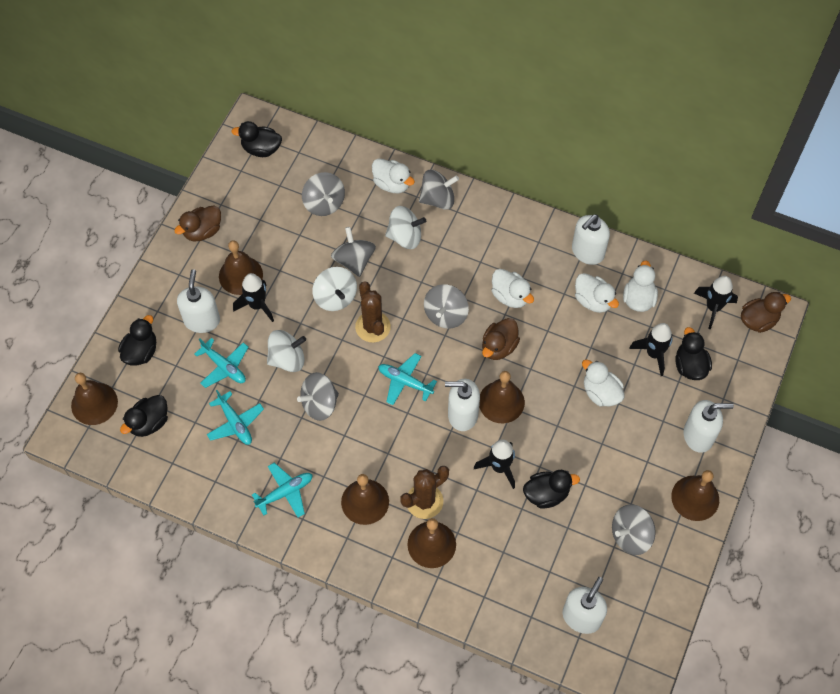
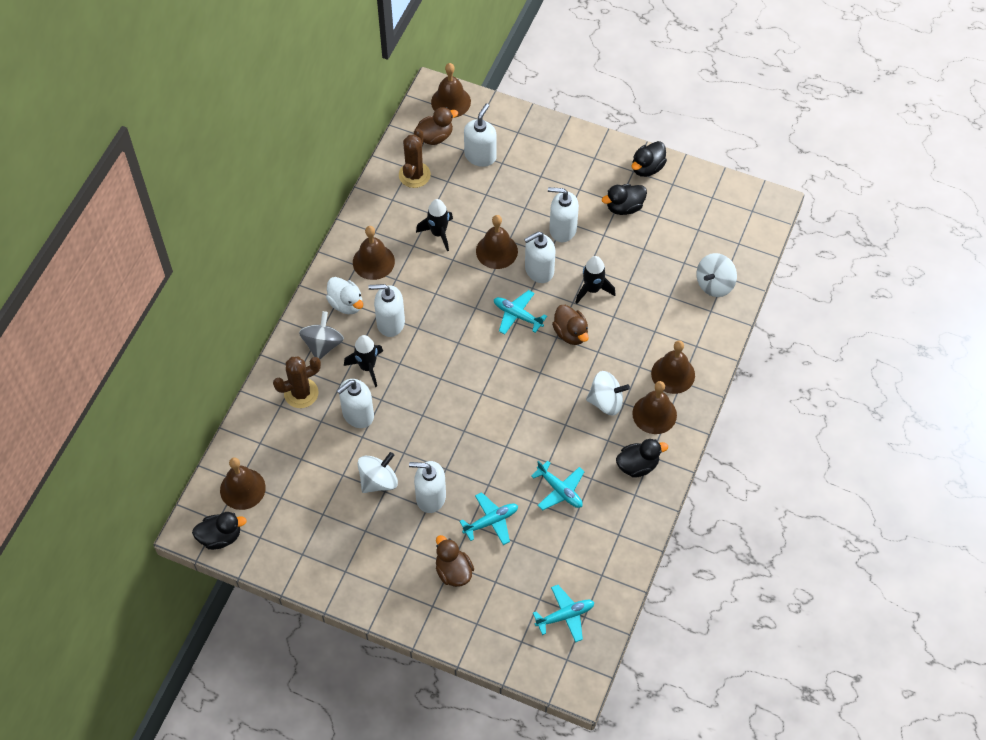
black duck: [118,315,156,365] [120,395,168,437] [231,121,282,157] [523,470,580,509] [676,327,712,380] = 5 -> [192,512,247,550] [602,184,647,215] [616,439,668,478] [632,141,667,177] = 4
black rocket: [233,273,274,322] [474,440,515,489] [629,323,672,376] [694,276,738,329] = 4 -> [344,335,383,387] [416,199,453,251] [575,256,616,304] = 3
grey spinning top: [297,372,339,421] [302,172,345,216] [331,227,376,277] [419,170,459,210] [424,284,469,329] [612,504,656,555] = 6 -> [299,311,344,359] = 1
white duck: [372,158,415,193] [491,269,534,308] [575,273,619,313] [582,360,624,407] [623,261,658,312] = 5 -> [326,277,363,314] = 1
white soap dispenser: [177,269,220,333] [445,379,480,431] [562,577,607,634] [572,214,610,265] [683,400,734,453] = 5 -> [336,379,374,428] [368,284,405,337] [409,461,446,513] [464,103,497,167] [524,231,555,283] [548,187,579,242] = 6

